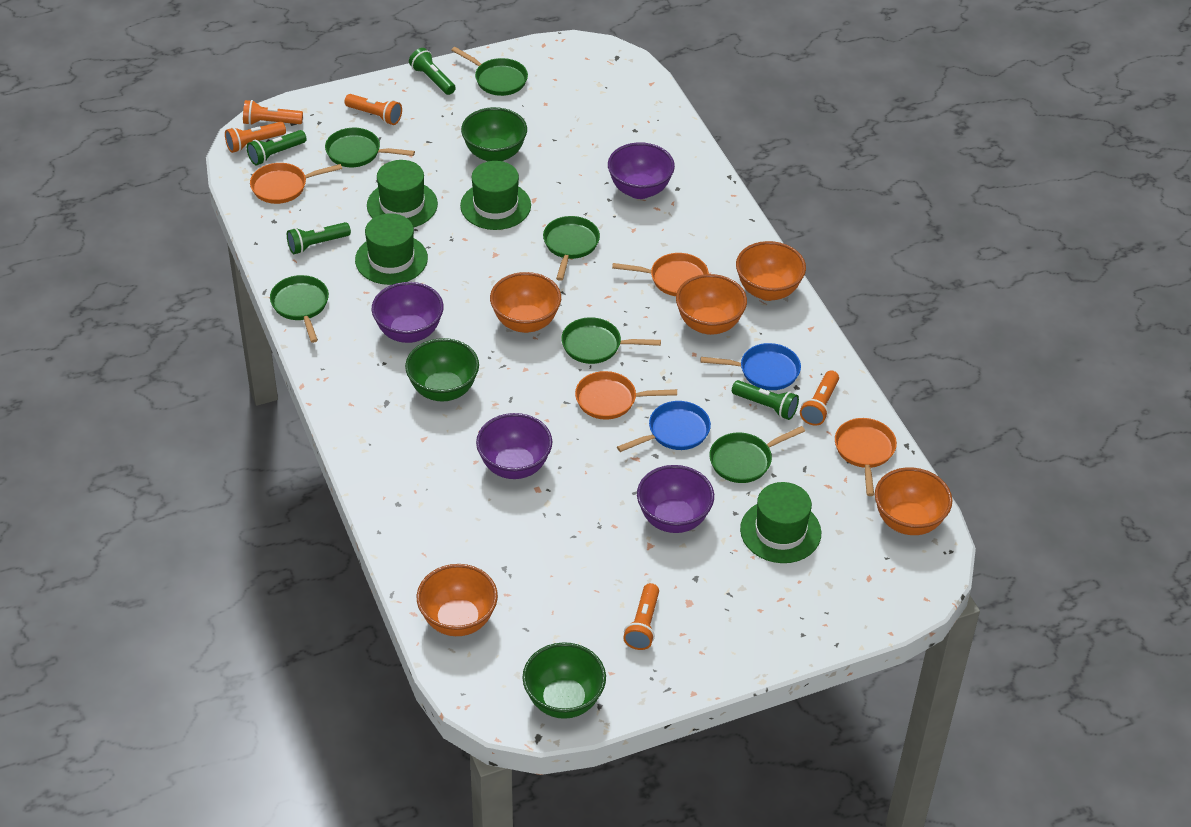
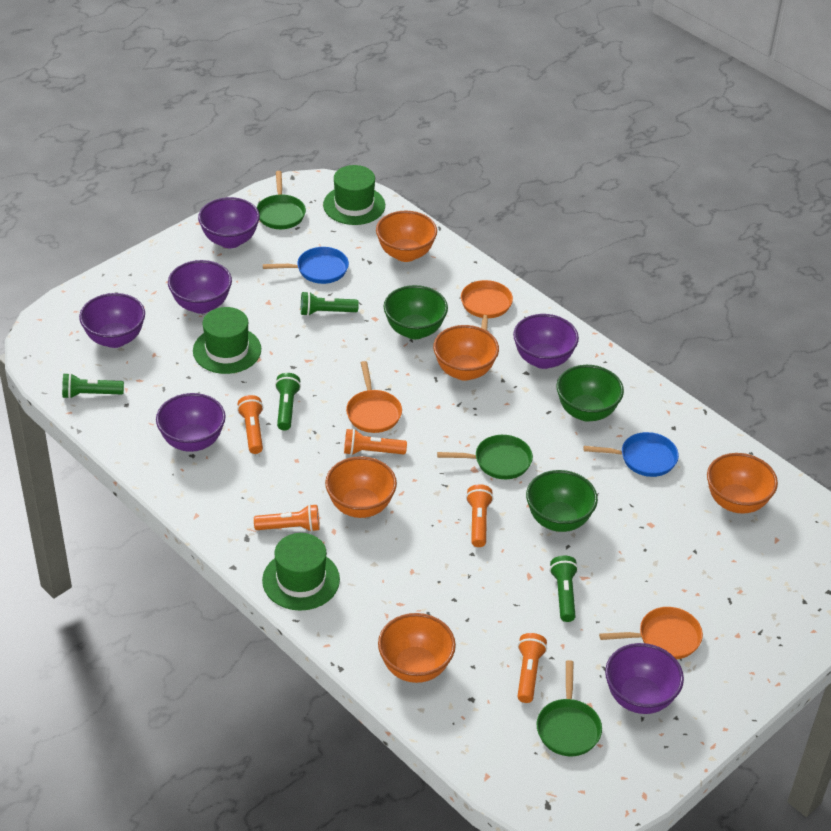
green hat: [355,213,428,285] [367,160,438,227] [460,161,531,230] [740,482,821,563] = 4 -> [193,307,261,374] [262,533,340,611] [323,165,385,225] = 3
green pan: [270,275,329,343] [325,128,415,167] [451,47,528,96] [543,216,600,281] [561,317,661,364] [709,426,805,483] = 6 -> [256,171,306,229] [437,435,533,479] [537,660,602,756] = 3
orange pan: [250,163,342,204] [575,371,677,420] [612,253,709,296] [835,418,897,496] = 4 -> [346,361,402,433] [461,280,513,331] [599,607,703,659] = 3
purple bowl: [372,282,444,343] [476,413,552,479] [608,142,675,199] [637,465,714,533] = 4 -> [79,293,145,348] [156,393,226,452] [168,260,232,314] [198,197,260,248] [513,314,579,369] [605,643,684,714] = 6

